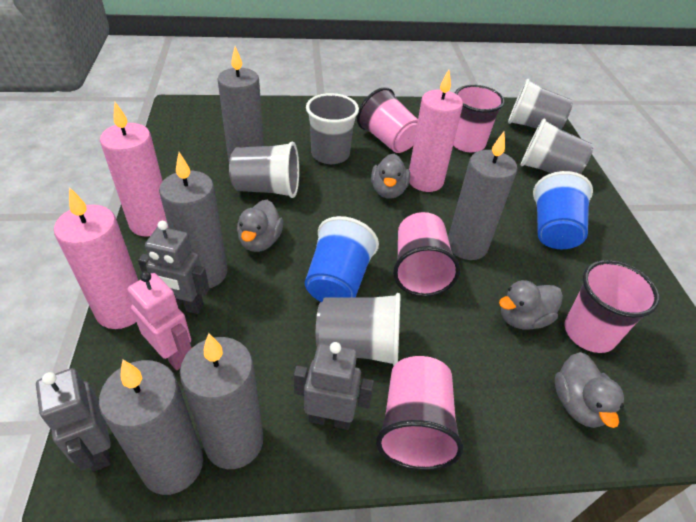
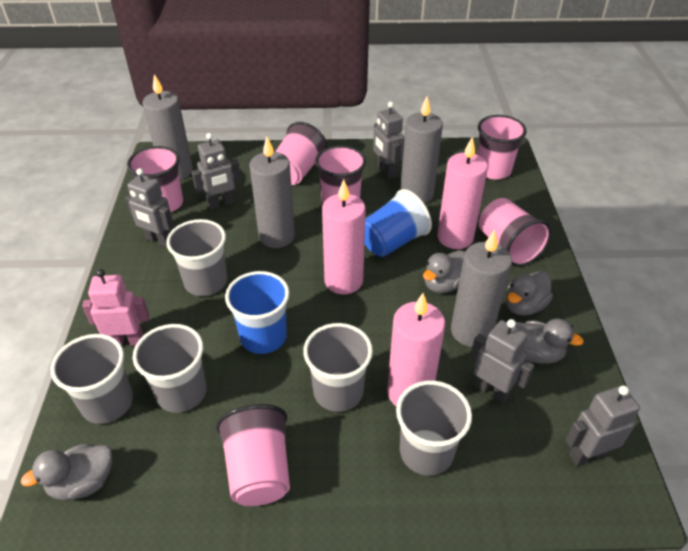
grey candle: [99,360,203,495] [159,152,228,288] [180,333,263,469] [217,46,264,161] [448,132,517,260] = 5 -> [142,74,193,180] [250,136,295,248] [400,97,443,204] [451,230,512,347] = 4
grey robot: [36,368,111,472] [138,221,209,314] [294,342,374,430] = 3 -> [125,168,174,247] [192,133,241,210] [373,102,404,179] [470,319,535,404] [565,386,640,466] = 5
pink cup: [357,87,418,153] [376,356,464,471] [393,212,460,297] [453,85,504,152] [564,260,660,353] = 5 -> [127,146,183,212] [216,404,290,506] [275,122,328,185] [315,145,366,204] [477,115,527,179] [479,198,552,267] = 6

